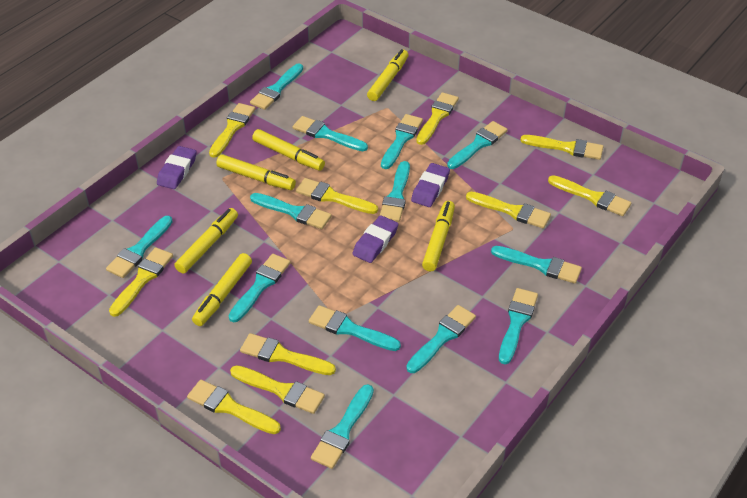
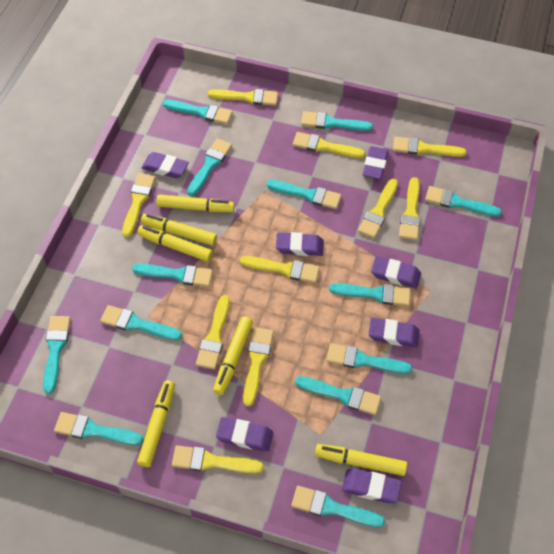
purple eraser: [157,146,197,189] [352,215,398,263] [411,163,450,207] = 3 -> [142,152,189,178] [216,417,273,452] [276,232,324,256] [342,468,402,503] [362,146,388,179] [369,318,420,348] [371,256,421,289] = 7

